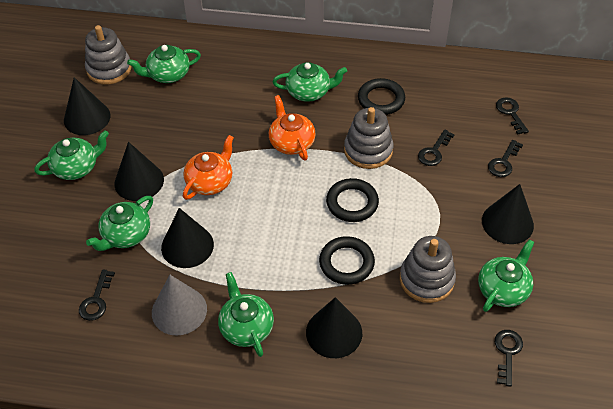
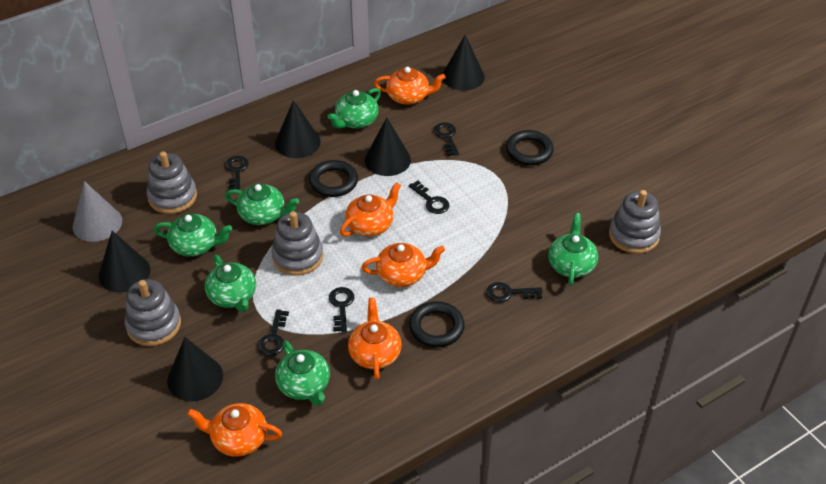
black key: [79,269,115,321] [418,130,455,166] [488,140,523,177] [495,330,523,387] [496,97,529,134] = 5 -> [225,156,248,191] [258,309,289,356] [329,287,354,332] [409,180,450,214] [434,122,459,156] [487,282,542,302] = 6
grey stacking toy: [85,25,131,85] [344,107,393,169] [400,236,456,303] = 3 -> [125,279,181,346] [146,151,197,214] [271,211,323,276] [609,190,661,254] = 4
orange teapot: [183,135,234,200] [269,95,316,161] = 2 -> [187,403,282,457] [340,182,401,237] [348,298,402,380] [362,243,445,287] [374,67,446,105] = 5

